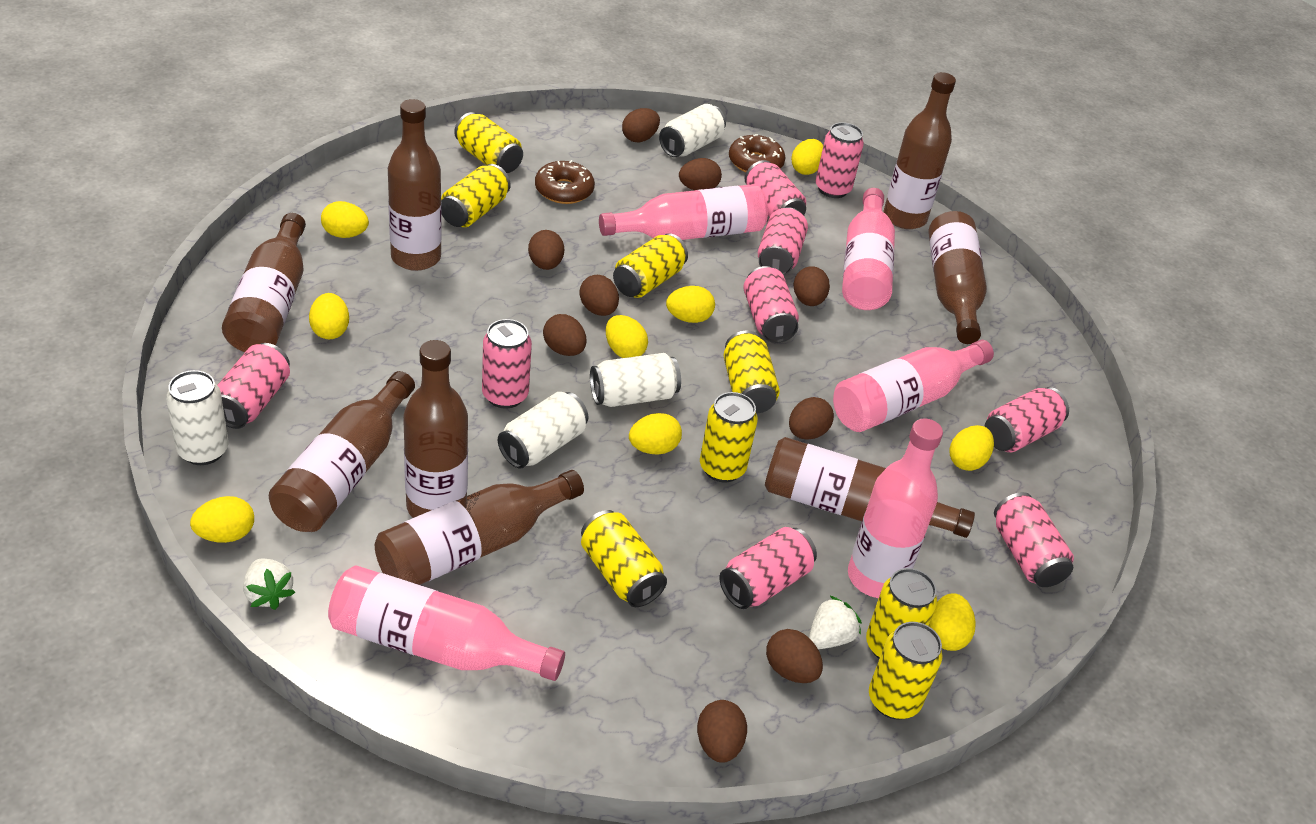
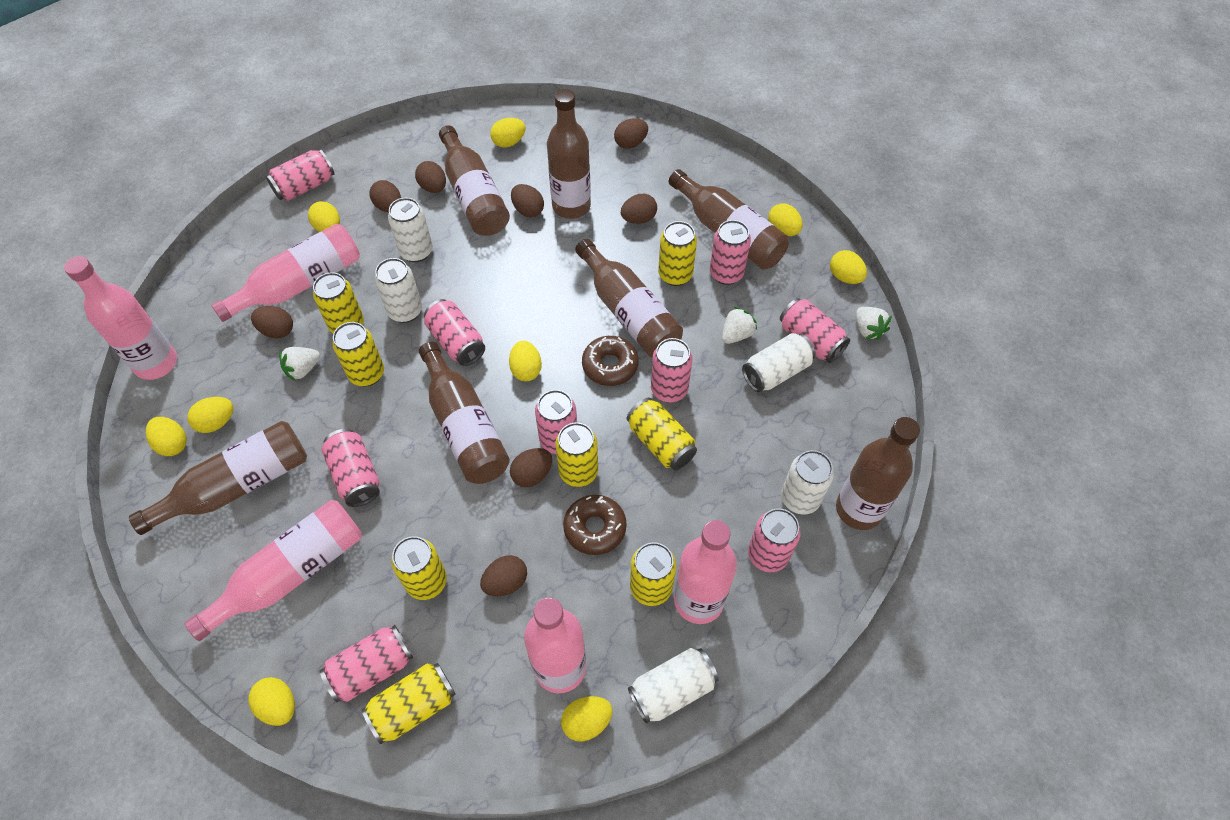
brown bottle: [222,213,306,352] [269,371,415,532] [375,470,584,585] [388,99,442,271] [403,340,468,518] [765,437,975,538] [884,72,956,229] [929,211,987,344] = 8 -> [129,421,307,535] [419,342,510,484] [439,125,510,236] [547,89,591,219] [575,239,683,358] [669,169,789,270] [836,417,920,530] = 7
brown egg: [528,230,564,270] [543,314,587,356] [579,275,619,316] [622,108,660,142] [679,158,722,191] [697,700,747,763] [766,629,823,683] [789,397,834,440] [794,266,830,306] = 9 -> [251,306,293,338] [370,180,401,212] [415,161,446,193] [480,555,527,596] [510,448,552,487] [511,184,544,217] [614,118,648,149] [621,194,657,224] = 8
white can: [166,370,228,465] [498,392,588,468] [590,353,681,407] [659,104,726,157] = 4 -> [375,258,422,323] [388,198,433,262] [628,648,719,724] [742,333,815,392] [781,450,834,515] = 5
white strawberry: [243,559,295,610] [809,595,862,649] = 2 -> [279,347,320,381] [722,307,757,344] [856,307,892,340] = 3

